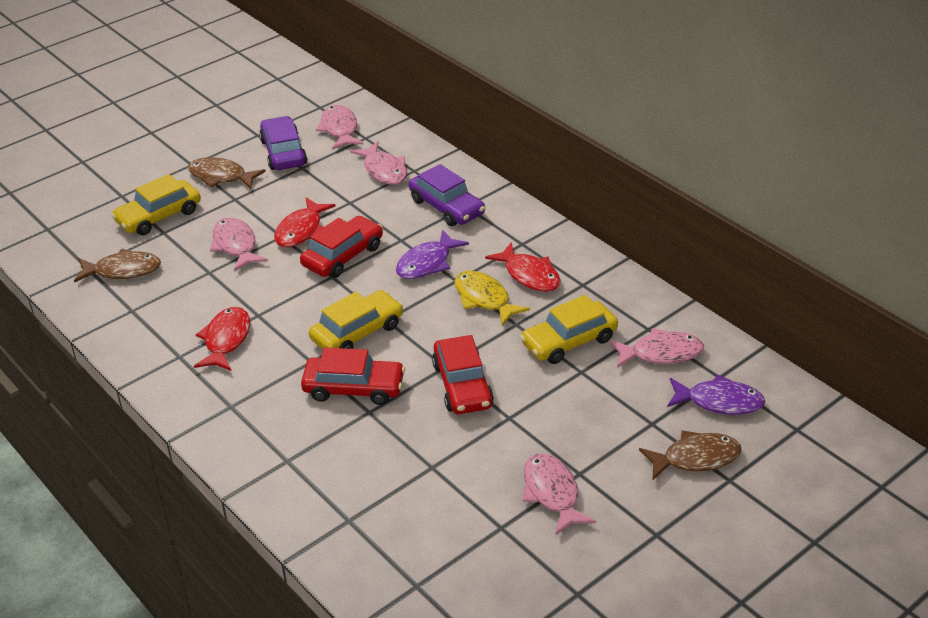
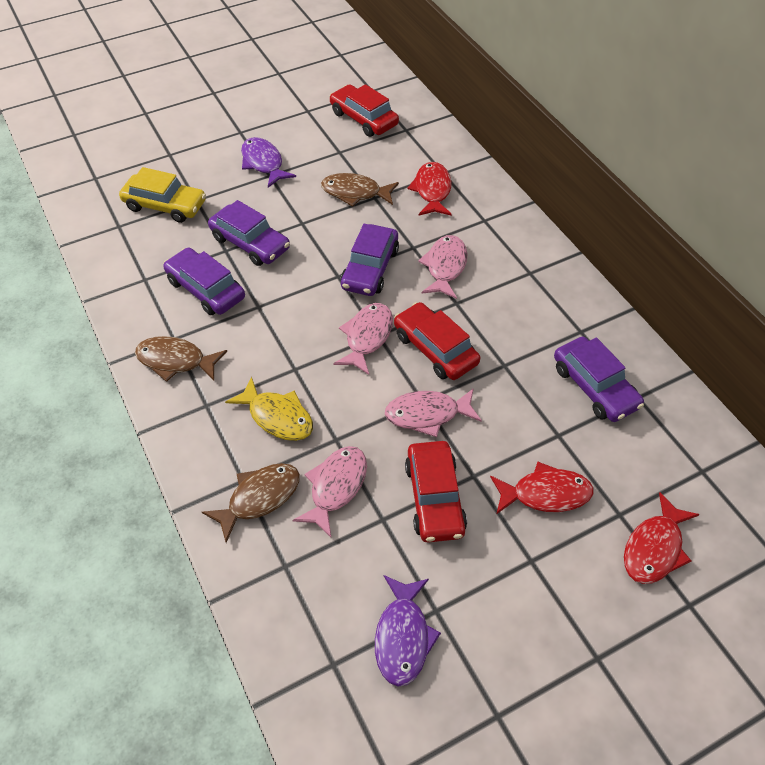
pink fish: [210,217,268,271] [316,105,364,150] [350,141,407,185] [522,453,596,535] [610,328,704,368] = 5 -> [292,446,367,537] [333,303,393,375] [385,388,482,437] [418,235,467,299] = 4
purple car: [259,116,307,170] [409,164,485,226] = 2 -> [163,248,245,315] [208,200,290,266] [341,224,399,296] [554,336,644,422] = 4
yellow car: [111,174,201,235] [309,290,403,350] [520,295,618,364] = 3 -> [119,167,206,223] = 1

